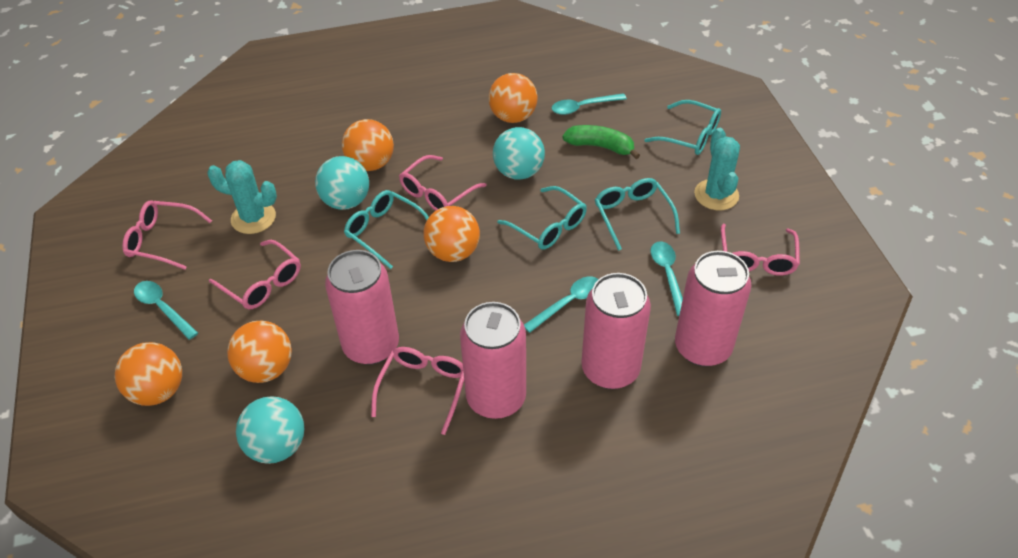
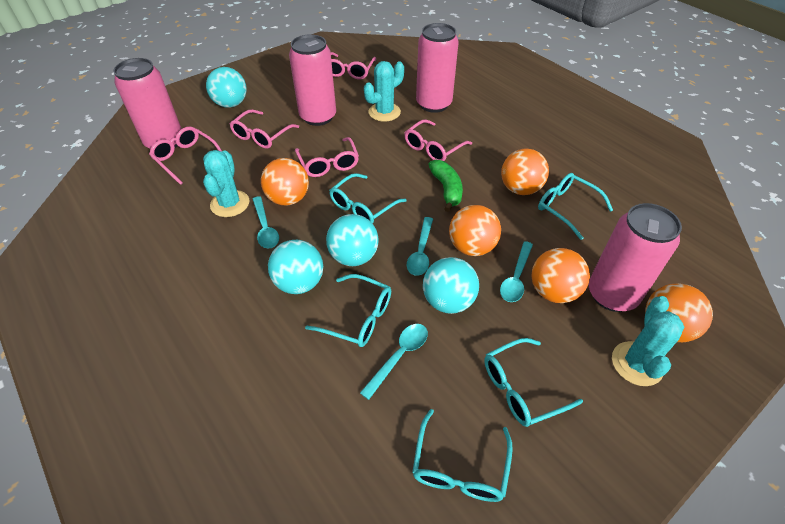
turquoise ball: [236,396,304,464] [315,156,369,210] [493,127,545,180] = 3 -> [206,67,247,108] [268,240,323,294] [326,214,379,266] [423,257,479,314] = 4
turquoise cactus: [207,160,277,234] [694,128,740,210] = 2 -> [203,150,249,217] [364,61,404,122] [612,296,684,386] = 3
turquoise glasses: [344,190,429,269] [497,186,587,250] [595,178,680,251] [645,100,721,155] = 4 -> [305,274,391,347] [329,173,407,224] [412,409,513,502] [484,338,583,427] [538,173,613,240] = 5

